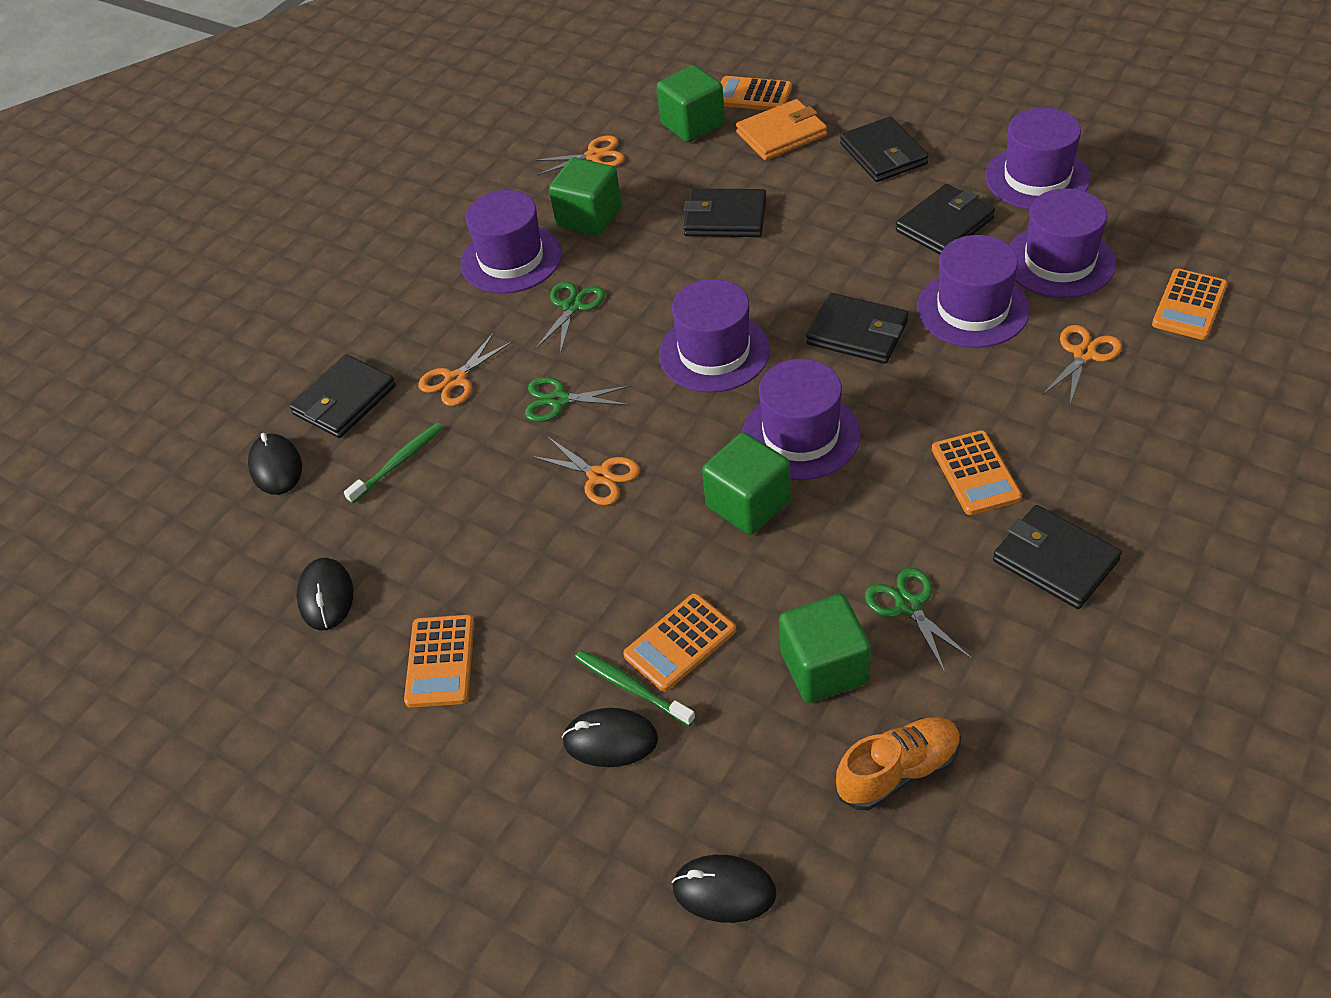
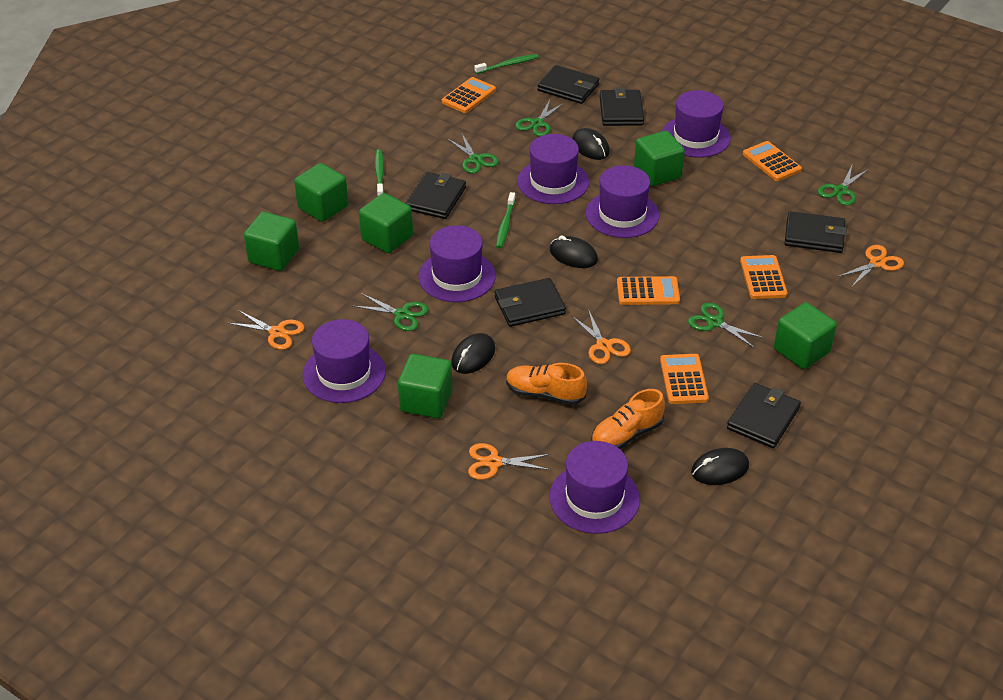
green cube: [549,158,621,236] [656,65,725,142] [702,432,791,535] [779,594,871,703] = 4 -> [244,212,299,271] [294,163,348,222] [359,193,413,253] [398,354,452,418] [634,131,685,186] [774,302,837,369] = 6
green scissors: [525,377,631,422] [535,282,605,354] [865,568,973,673] = 3 -> [353,293,429,331] [447,134,499,173] [515,100,565,137] [688,303,764,348] [818,166,869,206] = 5
green toothbrush: [344,423,443,504] [575,650,695,726] = 2 -> [375,149,384,197] [474,54,539,74] [496,192,516,248] = 3
orange shoe: [836,717,961,810] = 1 -> [506,363,587,405] [591,389,665,449] = 2
orange wallet: [736,99,827,160] = 1 -> none = 0

